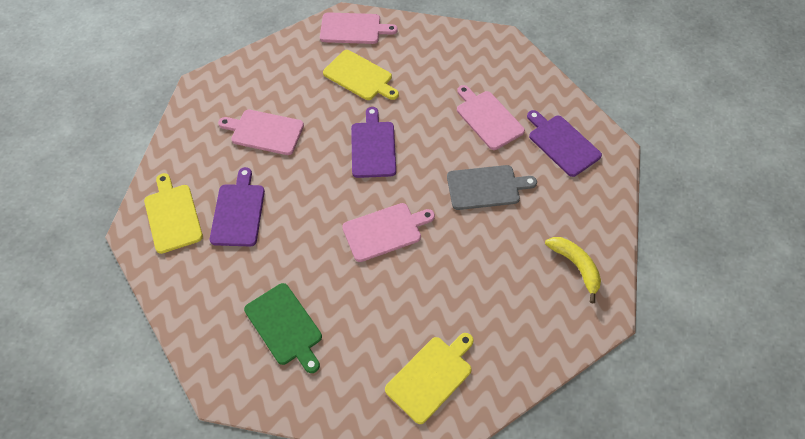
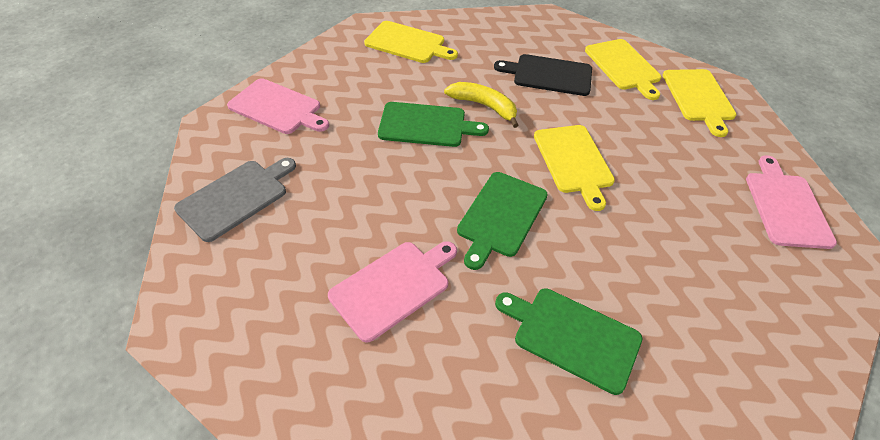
black cutting board: none = 0 -> [494,54,592,96] = 1
green cutting board: [244,283,322,373] = 1 -> [378,102,489,147] [457,172,548,270] [495,288,643,395] = 3
pink cutting board: [218,110,304,155] [320,12,398,44] [342,203,435,262] [457,85,525,150] = 4 -> [227,78,329,134] [328,241,457,342] [746,155,837,249] = 3
purple cutting board: [210,167,265,246] [351,107,396,178] [527,110,602,177] = 3 -> none = 0
yellow cutting board: [144,173,203,254] [323,50,399,100] [385,333,474,424] = 3 -> [364,21,458,63] [534,125,615,211] [585,39,661,100] [663,69,737,137] = 4

